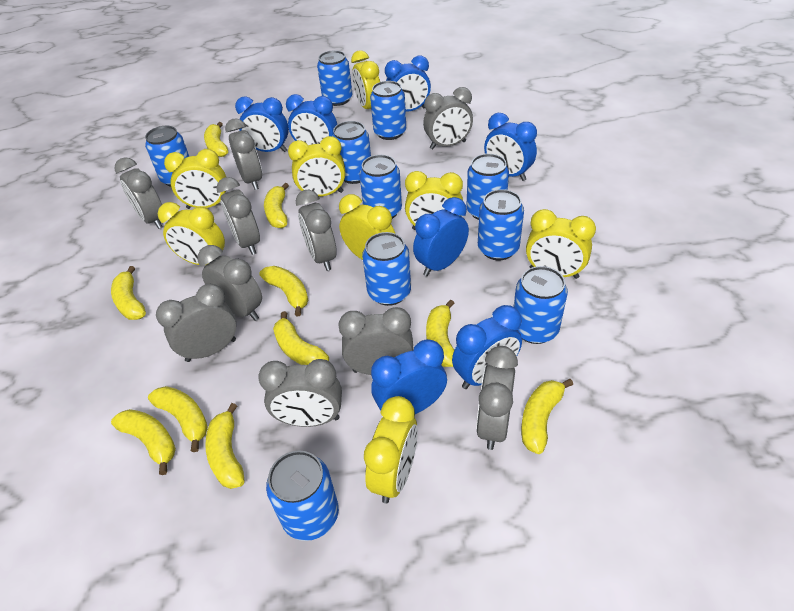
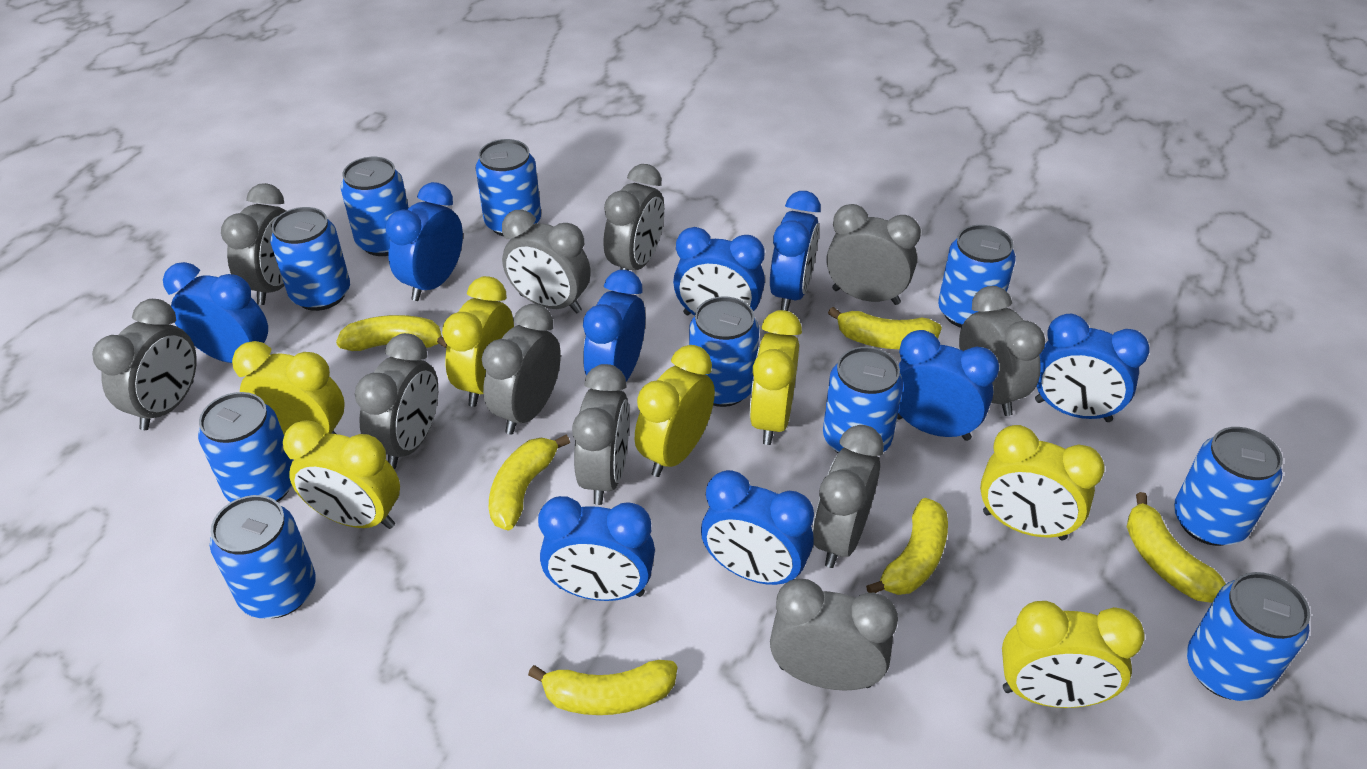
blue clock: [235,96,289,152] [286,94,337,145] [371,339,447,414] [385,55,431,112] [413,197,469,276] [452,305,522,389] [484,113,537,181] = 7 -> [163,262,268,363] [386,182,463,301] [538,496,655,601] [583,270,645,381] [673,227,765,315] [701,470,814,585] [770,191,821,311] [897,330,999,441] [1035,314,1150,422] = 9
grey clock: [114,157,162,229] [156,284,236,362] [198,245,262,321] [216,177,260,255] [225,118,262,190] [258,359,342,427] [296,190,337,271] [338,307,414,375] [423,87,473,150] [476,346,518,450] = 10 -> [92,299,197,430] [221,183,286,305] [355,333,438,469] [482,304,561,435] [502,210,591,313] [572,364,630,505] [604,164,664,271] [770,579,898,690] [812,425,884,568] [827,204,921,305] [959,286,1045,416] = 11
yellow banana: [111,266,146,320] [111,409,176,475] [148,386,208,452] [204,122,228,157] [205,403,244,489] [259,266,308,316] [264,183,289,228] [273,311,329,365] [426,300,455,367] [521,379,573,454] = 10 -> [336,315,447,351] [489,435,570,531] [528,660,677,715] [828,307,942,349] [866,498,948,595] [1127,492,1226,603] = 6
yellow clock: [158,202,225,265] [164,149,226,209] [288,136,345,197] [339,194,396,260] [351,50,380,109] [364,396,418,503] [405,171,463,230] [526,209,596,279] = 8 -> [232,341,345,435] [283,420,400,529] [442,276,514,407] [635,345,715,477] [750,310,802,445] [980,425,1105,541] [1002,601,1145,708] = 7

